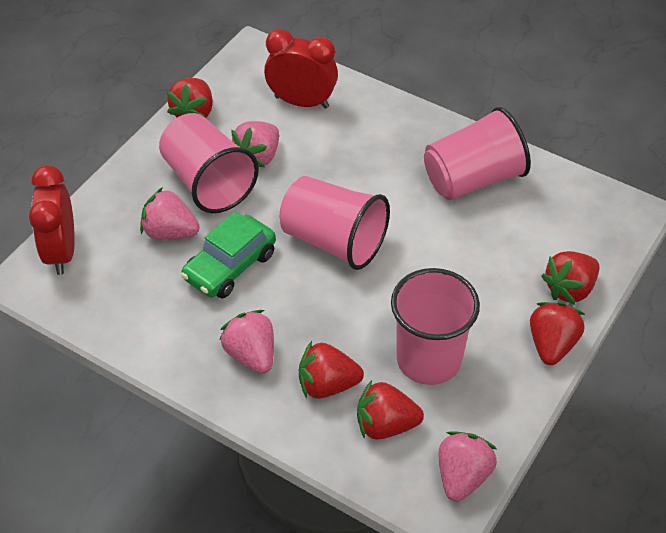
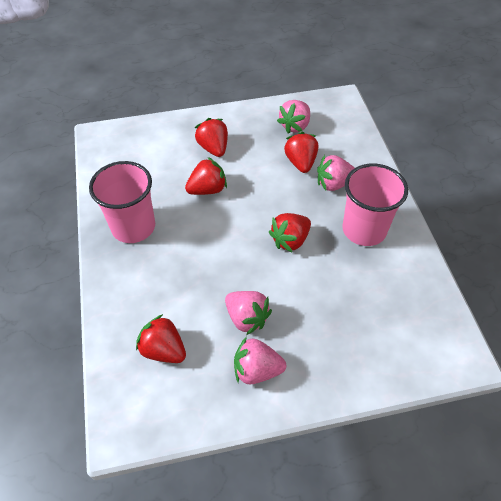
green car: [181,211,276,299] = 1 -> none = 0
pink cup: [159,113,259,213] [280,176,390,270] [391,268,480,385] [424,107,531,200] = 4 -> [89,161,155,243] [342,164,408,246] = 2
red clock: [29,165,75,275] [264,29,338,109] = 2 -> none = 0

